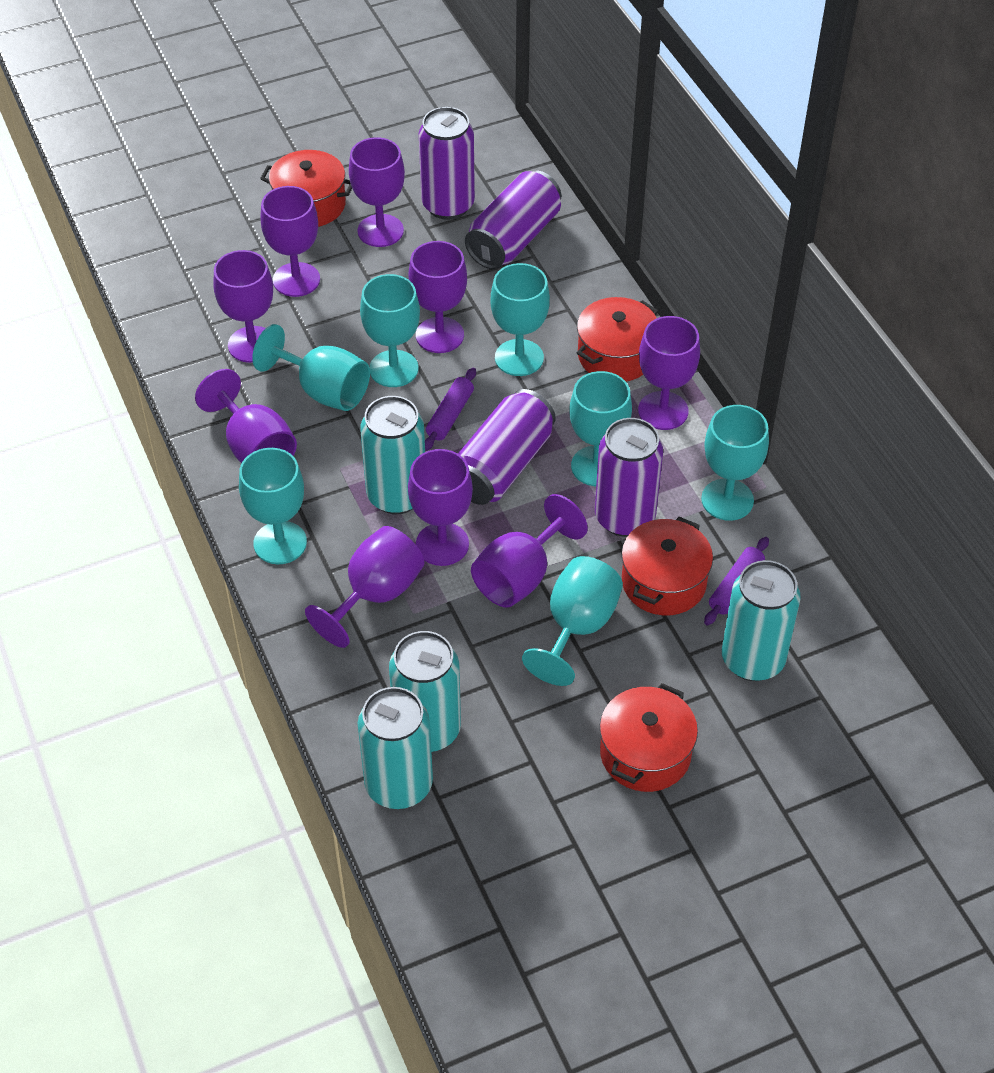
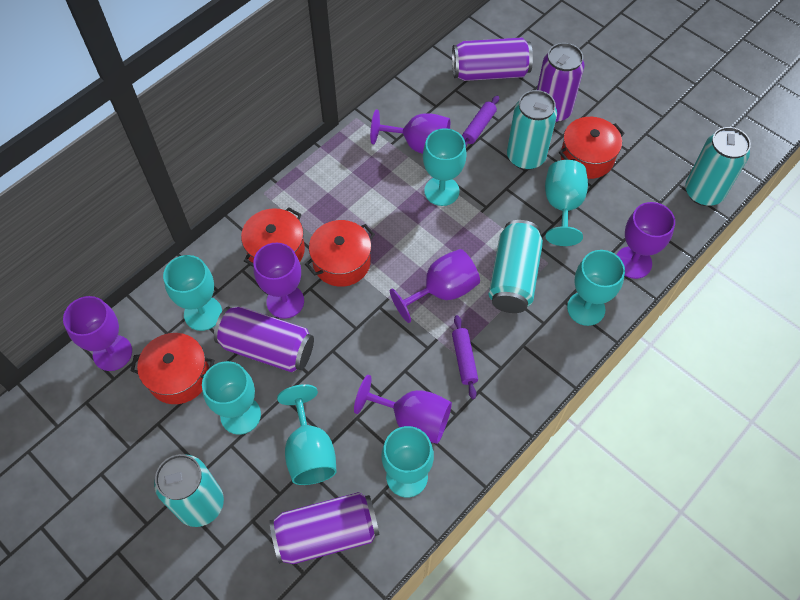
purple goblet: [195,369,297,463] [213,250,273,363] [260,186,320,297] [305,526,425,648] [349,137,405,247] [408,449,473,566] [409,241,467,353] [471,494,588,607] [638,316,700,430] = 9 -> [63,296,132,371] [253,243,304,319] [354,375,452,444] [370,110,450,154] [390,249,480,323] [617,202,675,279] = 6

